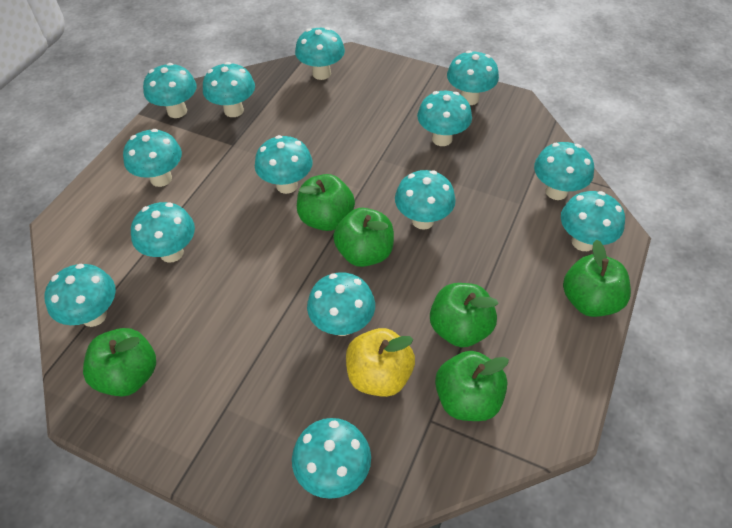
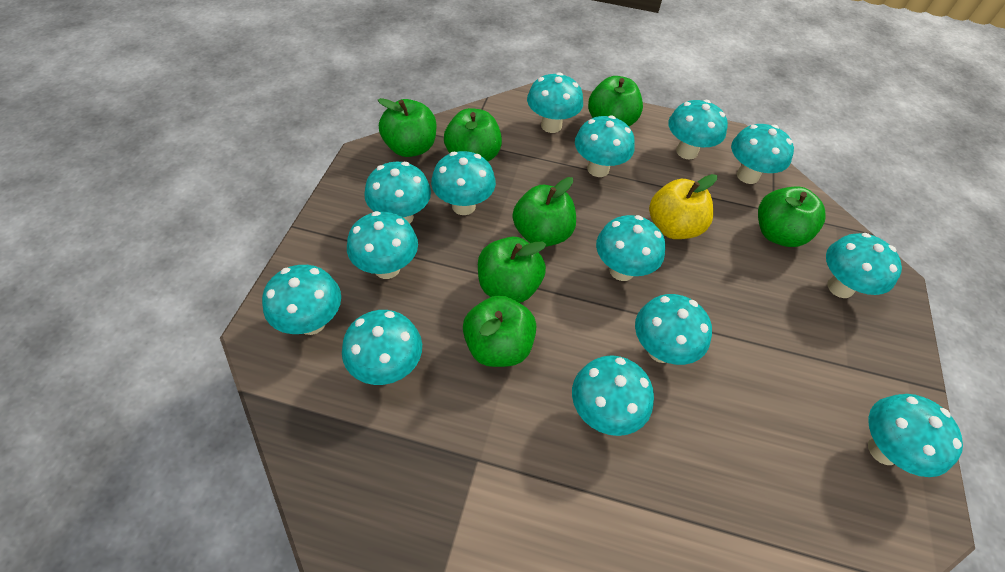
green apple: [83,328,156,397] [297,174,355,231] [333,208,394,267] [430,283,499,347] [435,351,509,421] [563,240,631,317] = 6 -> [378,98,436,157] [444,108,502,161] [463,295,537,367] [478,237,546,303] [513,177,576,247] [588,76,643,126] [758,187,826,247] = 7

